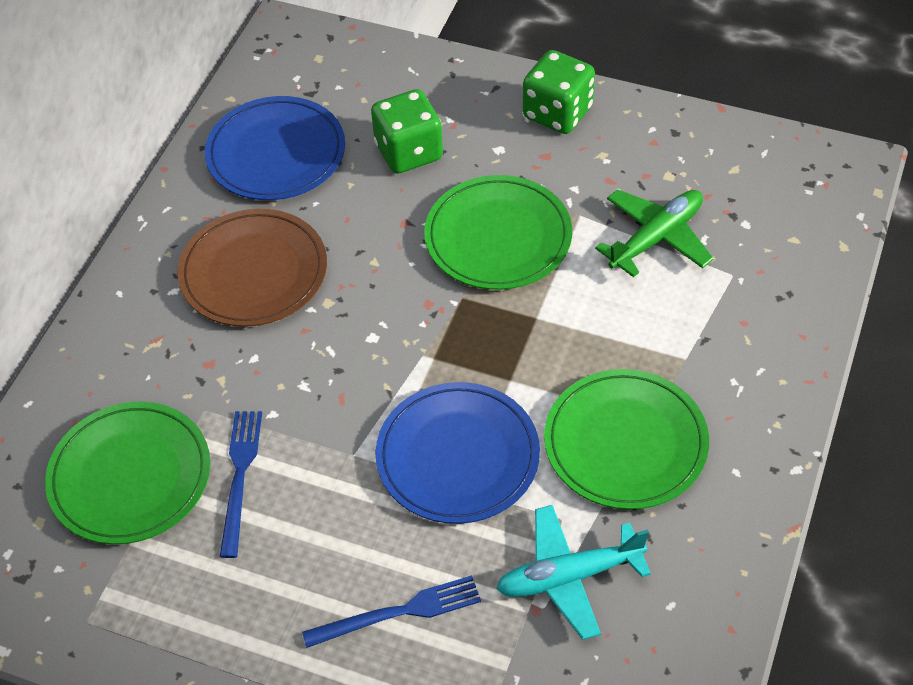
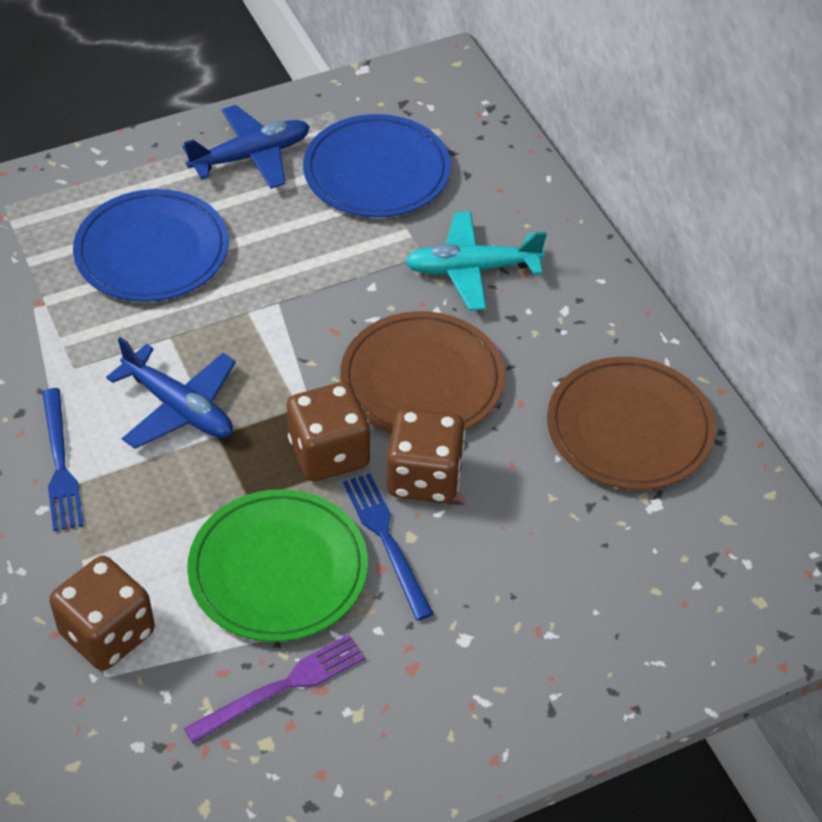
blue plane: none = 0 -> [106,337,236,449] [182,105,310,189] = 2
brown dice: none = 0 -> [50,556,155,671] [287,382,370,481] [387,408,465,503] = 3
brown plate: [177,209,327,327] = 1 -> [340,311,505,433] [547,357,716,490] = 2
green dice: [371,89,443,174] [523,50,595,134] = 2 -> none = 0
green plane: [595,190,714,277] = 1 -> none = 0
green plate: [45,402,210,544] [424,175,572,290] [544,369,709,510] = 3 -> [187,489,368,642] = 1
purple fork: none = 0 -> [184,635,365,743] = 1

